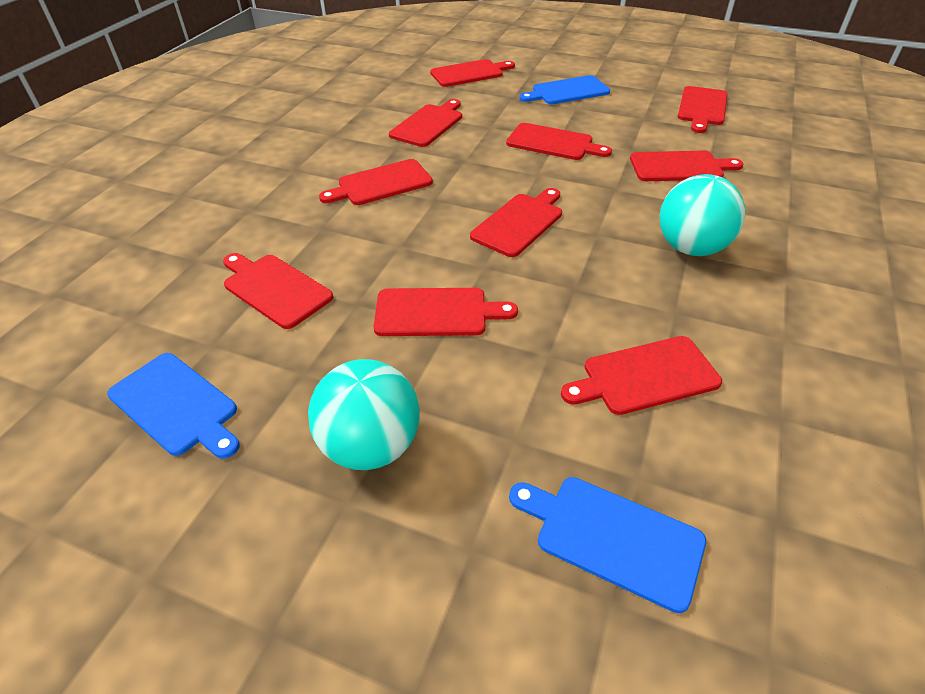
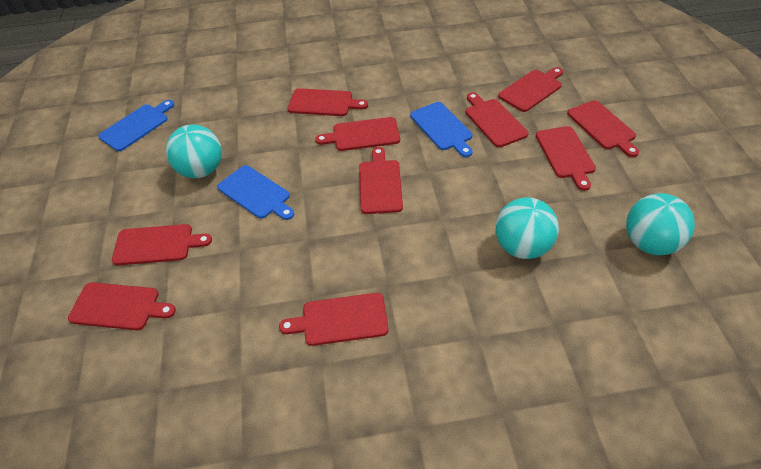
turquoise ball: [308,359,420,470] [660,174,745,256] = 2 -> [166,125,222,178] [495,197,559,259] [626,193,695,255] = 3

